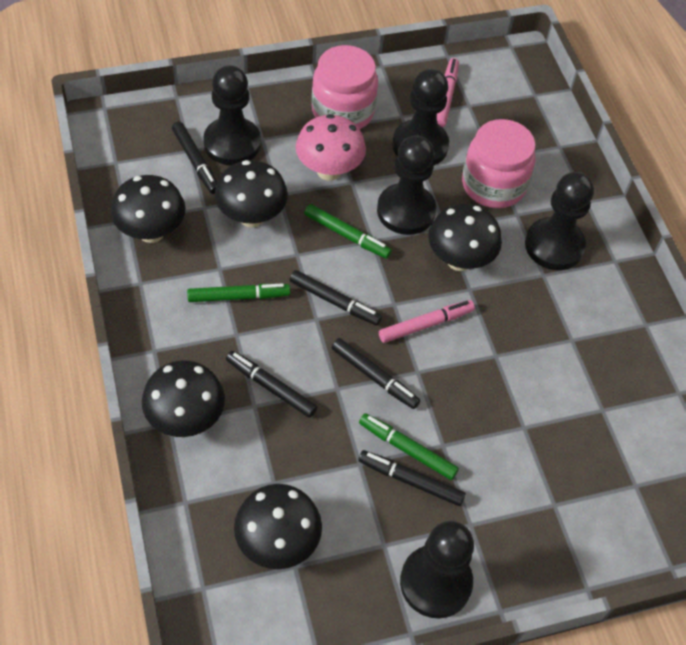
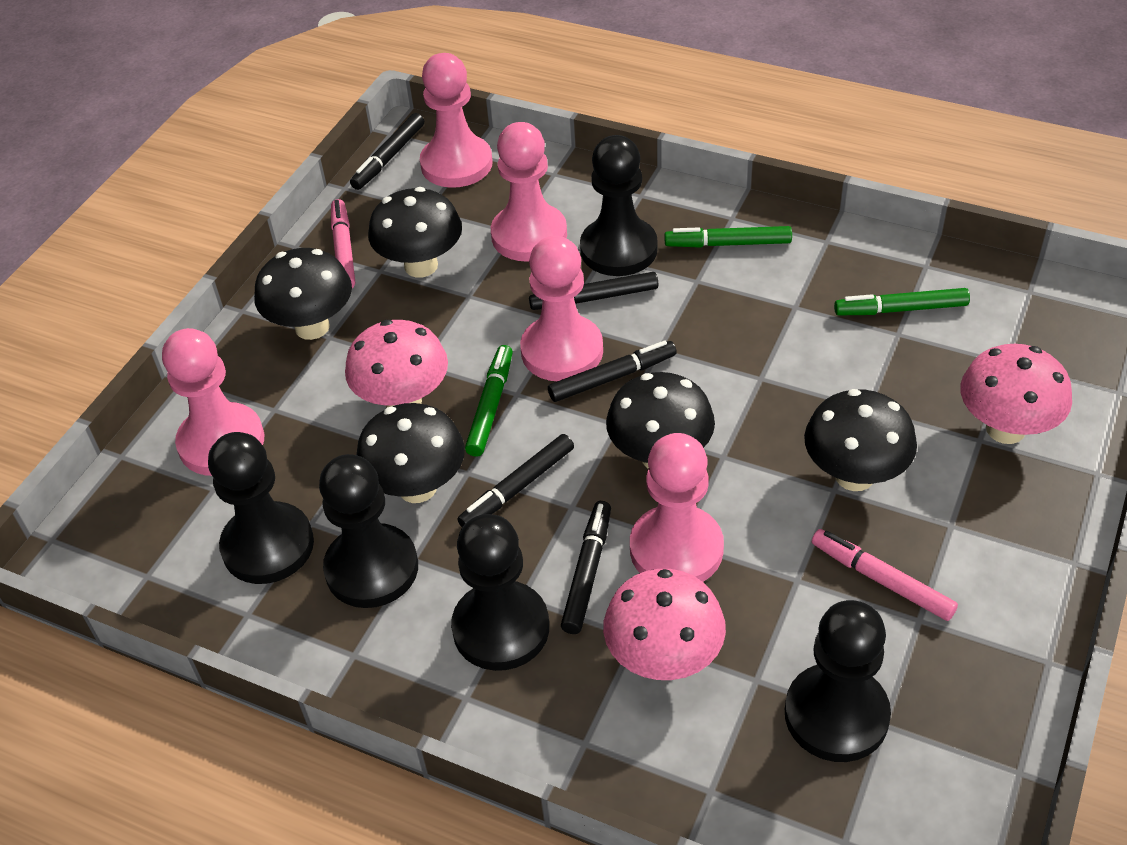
pink jar: [312,45,378,129] [462,119,535,208] = 2 -> none = 0
pink mushroom: [296,114,366,181] = 1 -> [345,320,448,408] [603,569,726,680] [960,344,1072,444] = 3
pink pawn: none = 0 -> [162,328,264,476] [420,53,492,188] [491,122,567,262] [520,236,603,381] [630,433,724,582] = 5

